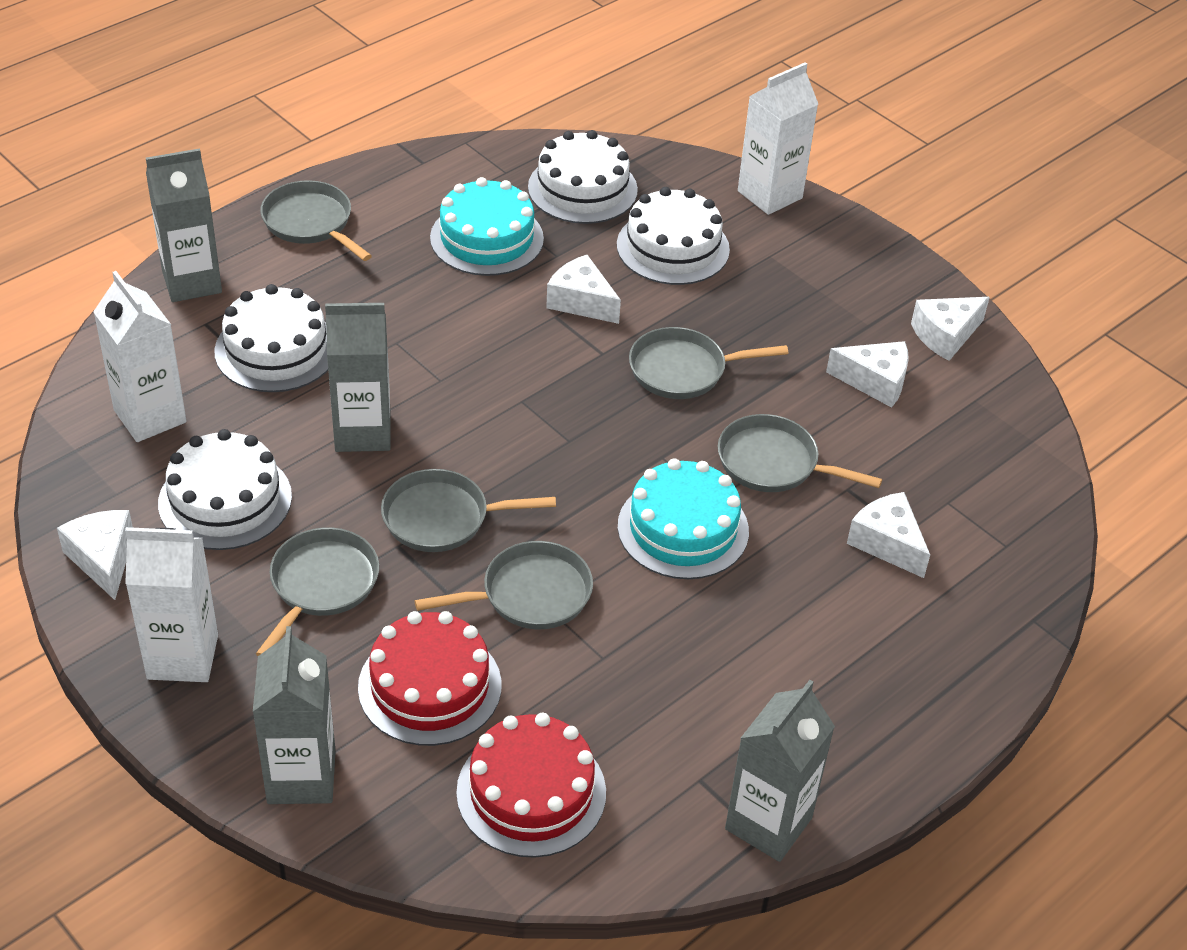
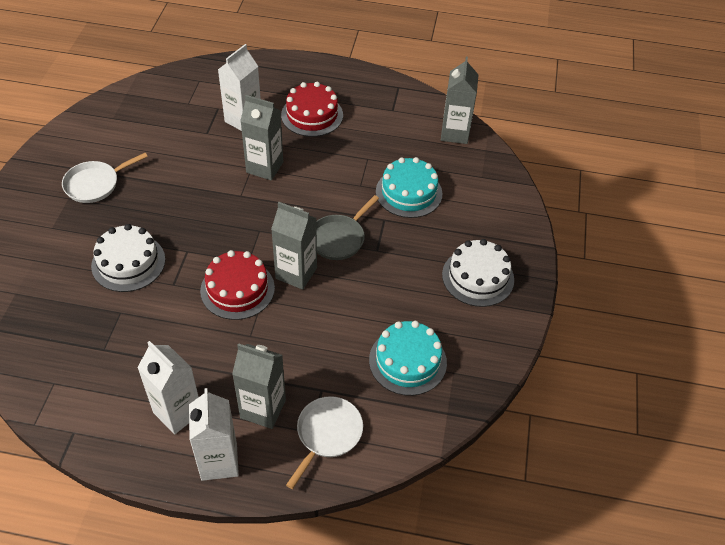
grey pan: [256,527,379,656] [260,180,372,261] [381,469,556,552] [415,541,593,629] [629,327,789,399] [718,414,882,492] = 6 -> [316,195,379,260] = 1
white cake: [158,429,292,550] [214,284,328,392] [528,130,638,224] [617,187,730,285] = 4 -> [91,224,165,292] [442,239,514,307] = 2
white cheese: [57,510,133,600] [546,255,621,324] [826,341,909,408] [847,492,930,578] [911,297,990,361] = 5 -> none = 0
white pan: none = 0 -> [62,153,148,203] [286,396,363,489] = 2

